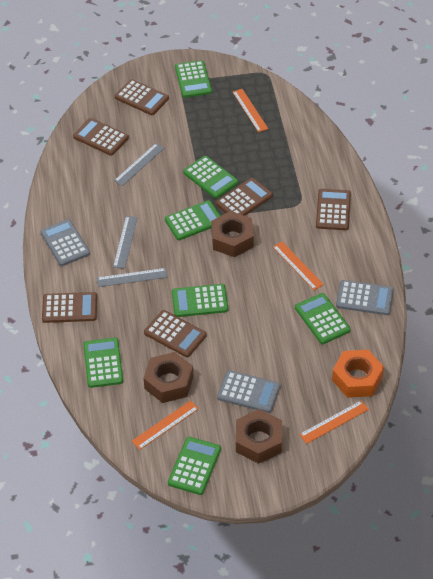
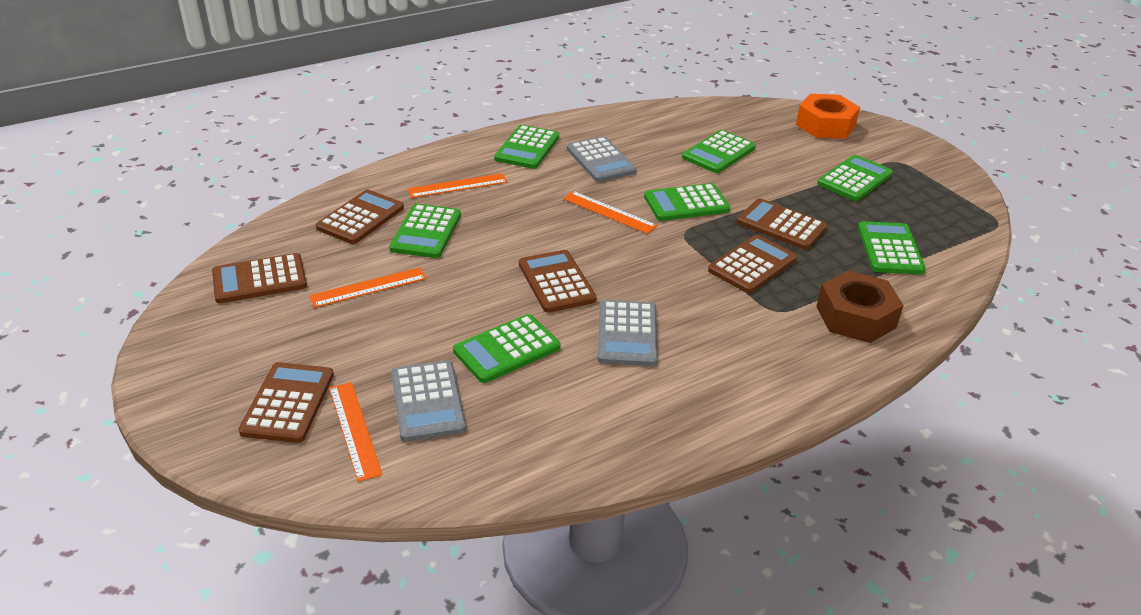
brown nut: [143,352,194,403] [211,211,254,257] [236,409,282,464] = 3 -> [816,270,904,343] = 1
grey ruler: [97,268,167,287] [113,216,138,269] [114,143,164,186] = 3 -> none = 0

